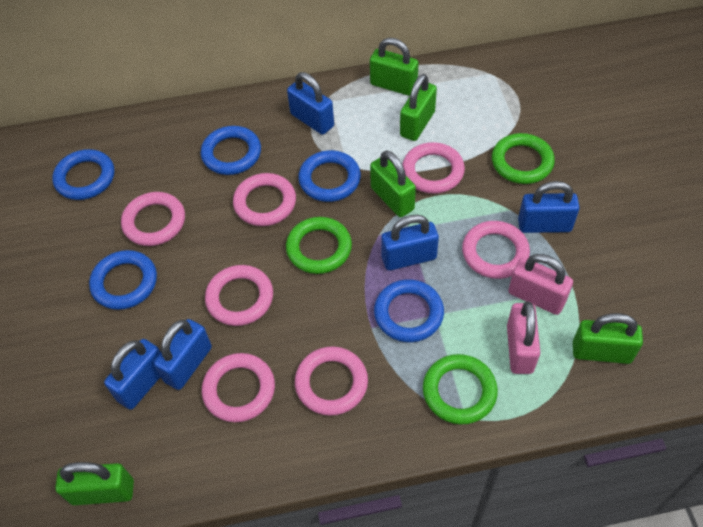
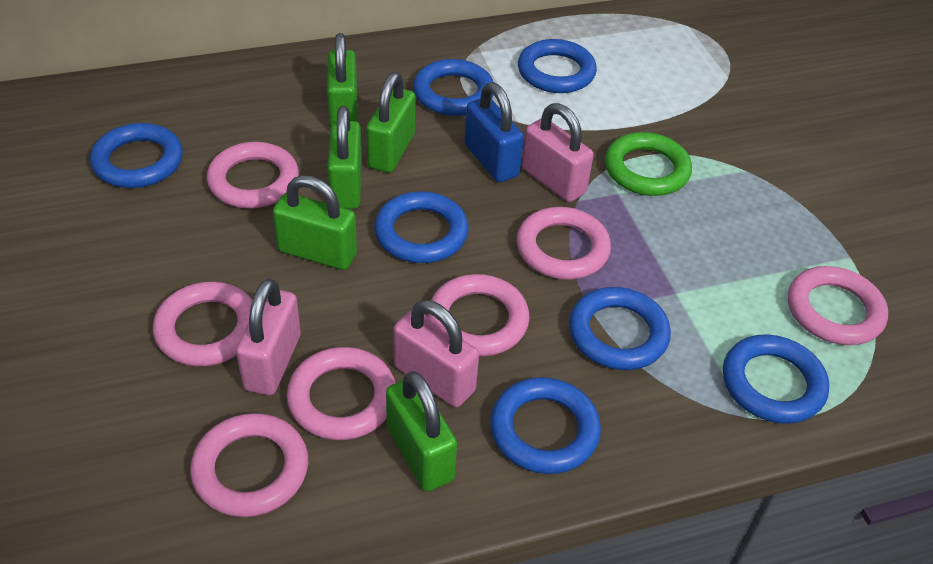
blue padlock: [104,339,160,410] [154,319,212,390] [287,72,334,135] [381,214,439,271] [518,181,579,233] = 5 -> [464,82,524,182] = 1
blue ring: [52,149,114,200] [89,250,157,310] [201,126,261,175] [298,150,361,202] [374,279,444,342] = 5 -> [90,123,183,188] [374,191,469,263] [413,59,494,116] [490,377,601,474] [518,39,597,93] [569,287,671,370] [723,334,829,424] = 7
green ring: [286,217,352,274] [423,354,498,425] [492,133,555,184] = 3 -> [605,132,692,196] = 1
pink padlock: [507,302,540,374] [508,254,573,315] = 2 -> [236,278,301,395] [393,300,479,407] [521,103,594,202] = 3

